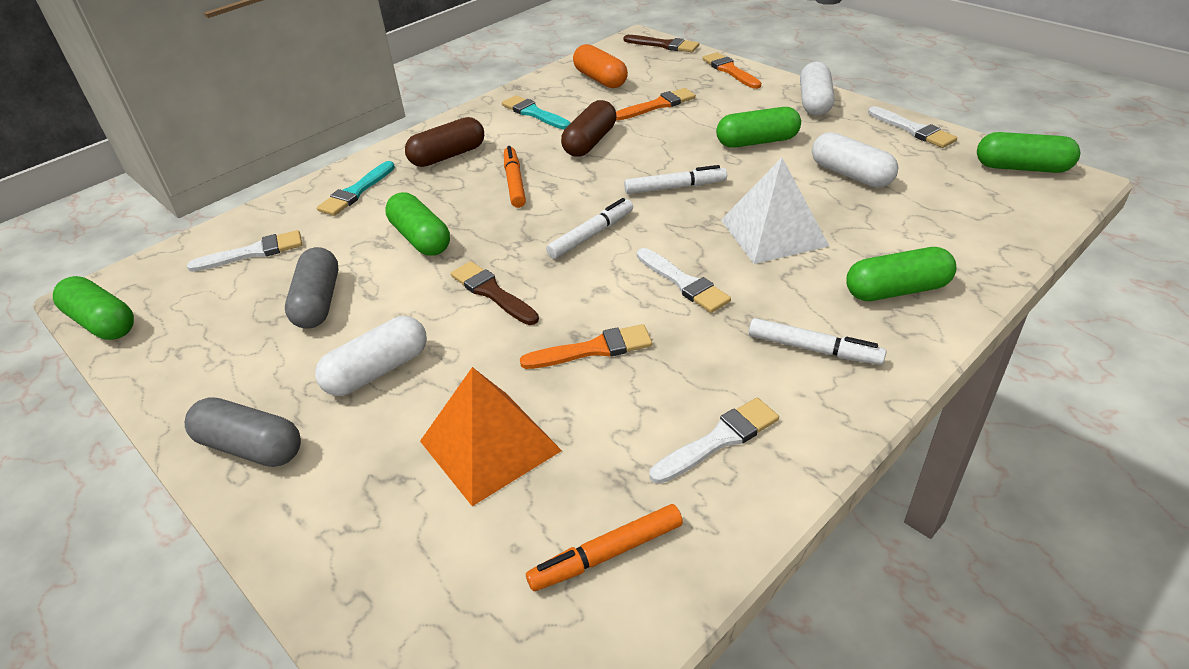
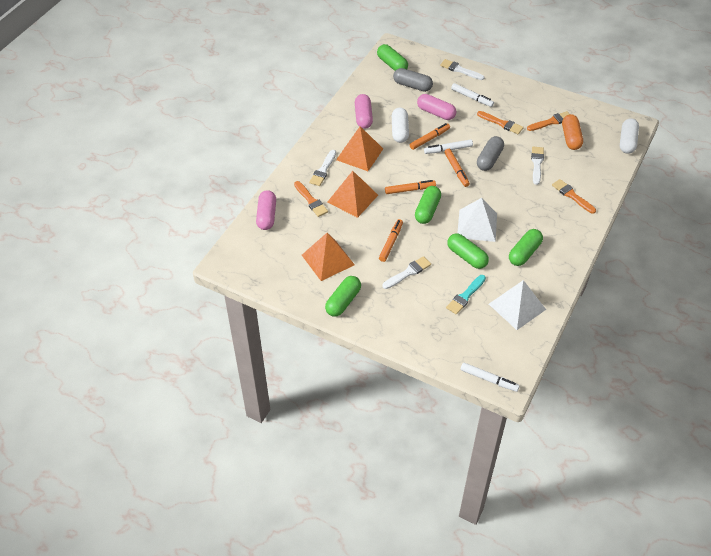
brown brush: [451,261,539,325] [623,35,699,52] = 2 -> none = 0
brown capsule: [405,117,484,167] [561,100,616,157] = 2 -> none = 0
orange brush: [520,324,652,369] [616,88,696,121] [702,52,761,89] = 3 -> [294,181,328,217] [477,111,524,134] [527,111,570,131] [552,179,596,214] = 4
orange marker: [504,146,526,208] [526,504,683,591] = 2 -> [379,219,403,262] [385,180,436,194] [410,123,450,150] [444,149,470,187] = 4
orange pyramid: [420,367,562,506] = 1 -> [302,233,355,281] [327,171,378,218] [336,126,383,171] = 3
pink capsule: none = 0 -> [256,190,276,230] [355,94,373,129] [417,94,456,120] = 3
turquoise brush: [317,161,395,216] [502,95,571,130] = 2 -> [446,275,486,315] = 1
white capsule: [315,316,427,396] [800,62,835,116] [812,132,898,188] = 3 -> [392,108,409,143] [620,118,639,154] = 2
white pyramid: [721,158,829,264] = 1 -> [457,198,497,242] [489,280,546,330] = 2

